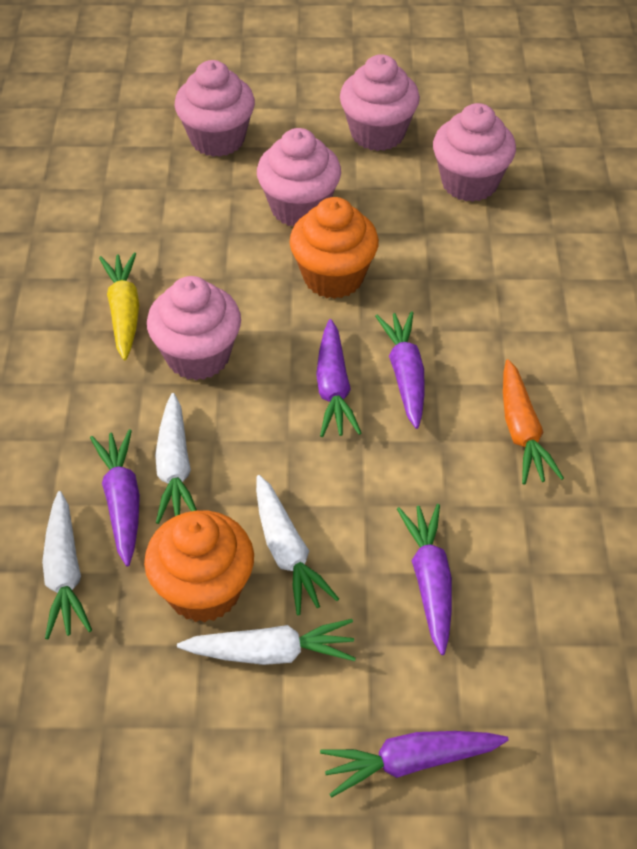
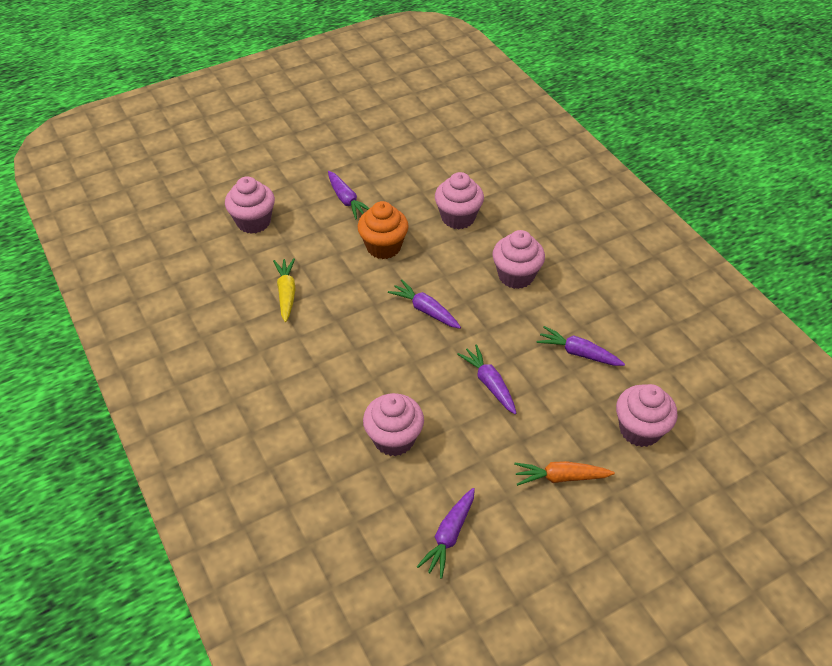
orange cupcake: [144,510,254,623] [289,197,379,299] = 2 -> [358,201,409,259] = 1
white carrot: [42,491,92,639] [155,393,197,524] [177,619,356,665] [256,475,339,615] = 4 -> none = 0

